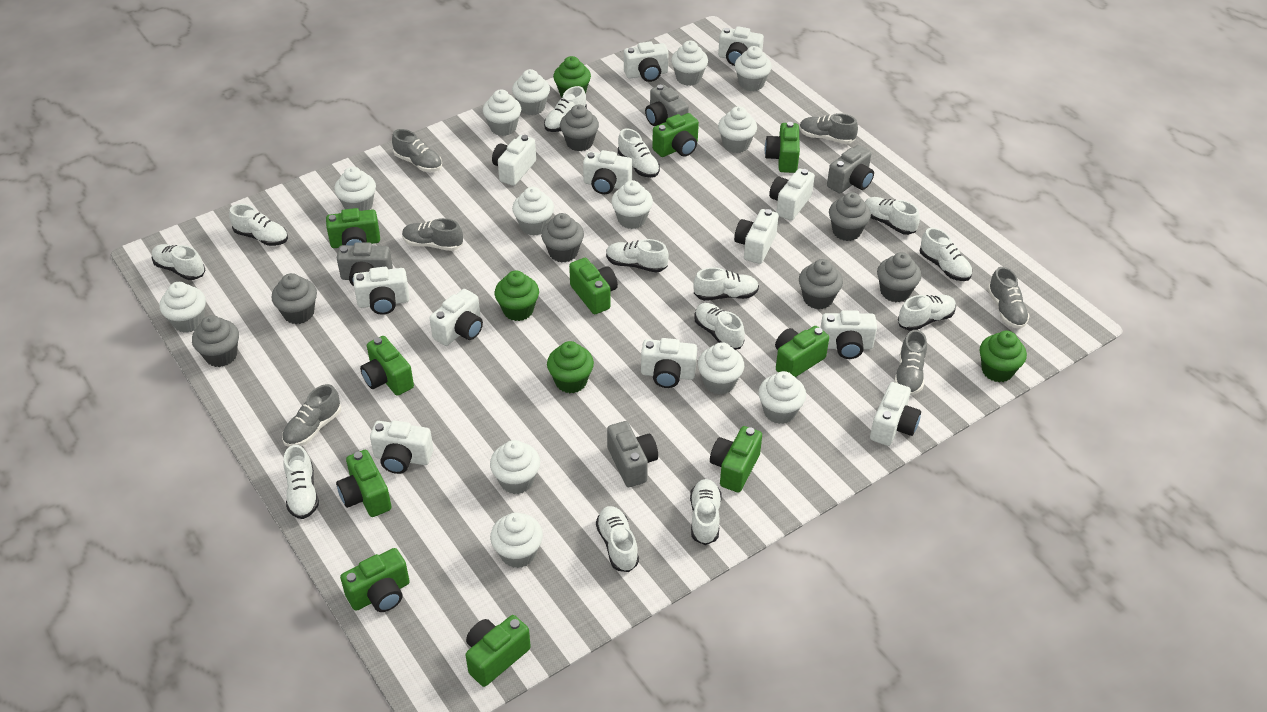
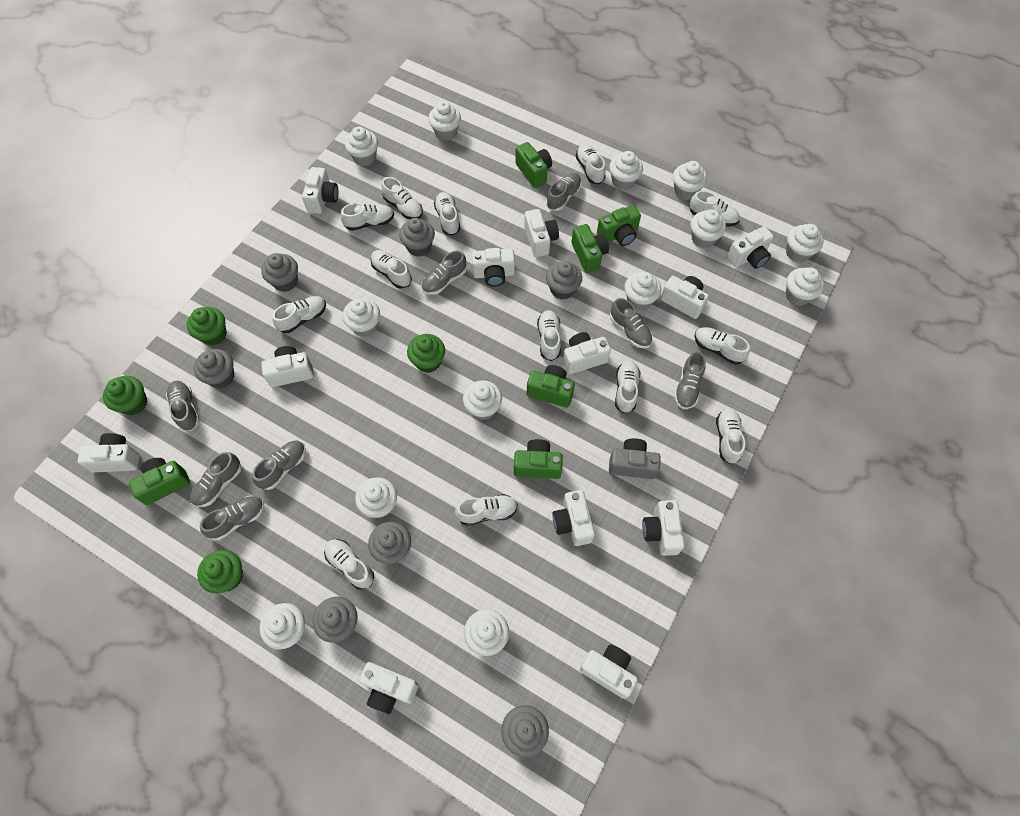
green camera: [326,208,380,248] [336,450,391,517] [340,548,410,612] [360,336,414,396] [466,615,531,687] [569,258,618,314] [652,113,699,157] [710,426,762,492] [765,122,800,173] [775,326,829,377] = 10 -> [129,458,190,505] [514,439,563,479] [515,142,552,188] [527,365,575,408] [572,224,609,273] [597,205,641,246] = 6
grey camera: [337,242,393,286] [607,421,658,487] [645,84,689,126] [827,145,874,193] = 4 -> [609,438,661,479] = 1
grey shoe: [282,384,341,447] [392,129,442,172] [402,218,463,251] [799,113,858,144] [894,330,927,395] [988,267,1030,329] = 6 -> [166,381,200,431] [190,452,242,507] [200,496,264,540] [252,441,306,490] [421,250,467,295] [546,173,582,211] [610,298,653,349] [674,352,706,409] = 8

